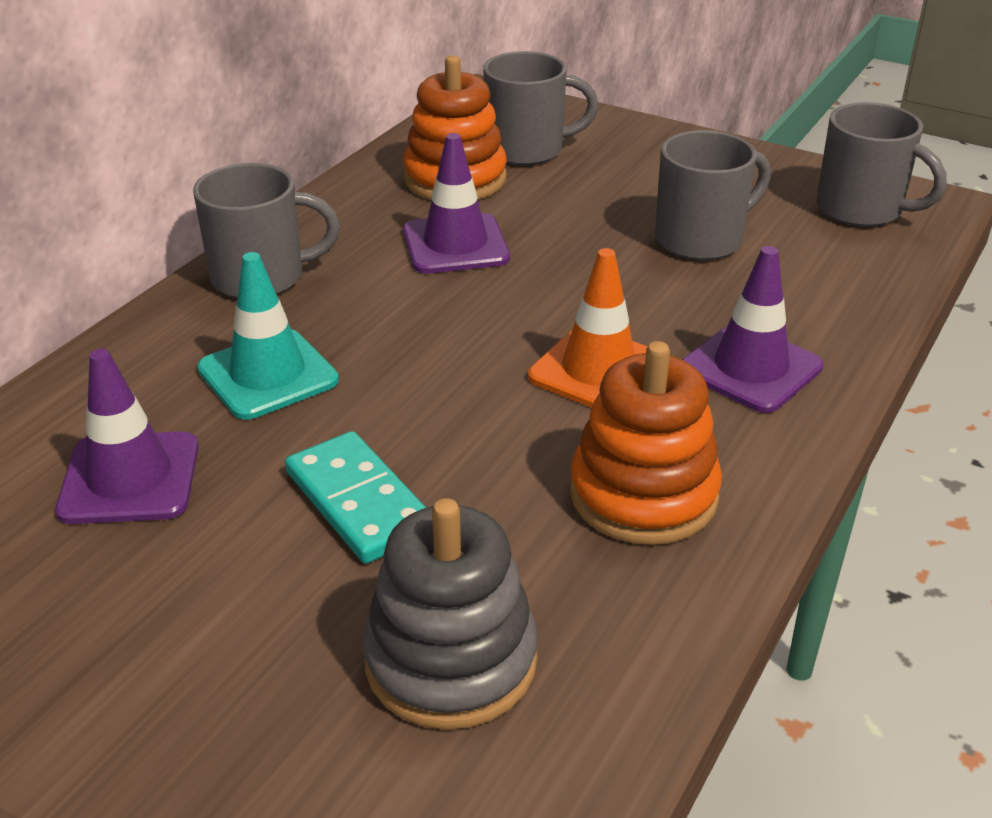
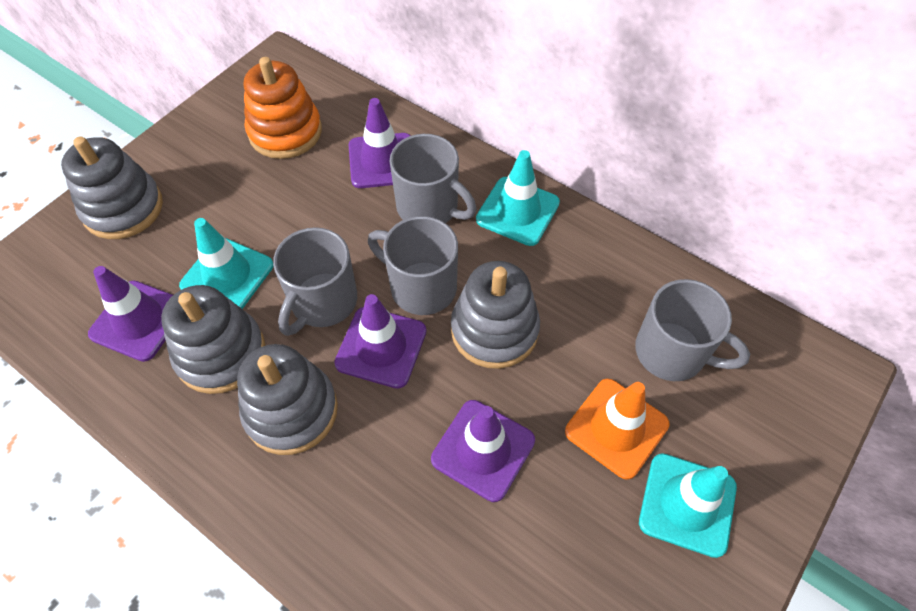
grey stacking toy: [363,498,538,730] = 1 -> [61,136,163,239] [161,285,265,394] [237,344,338,455] [451,261,540,369] = 4
orange stacking toy: [403,56,507,200] [570,341,722,545] = 2 -> [244,57,322,159] = 1
purple traffic cone: [55,349,199,524] [403,133,510,274] [682,246,824,413] = 3 -> [88,266,173,362] [334,294,427,389] [349,98,410,188] [431,400,535,502] = 4
turquoise domino: [285,431,426,564] = 1 -> none = 0
turquoise traffic cone: [197,252,339,420] = 1 -> [179,218,273,309] [476,150,560,246] [639,453,737,558] = 3

